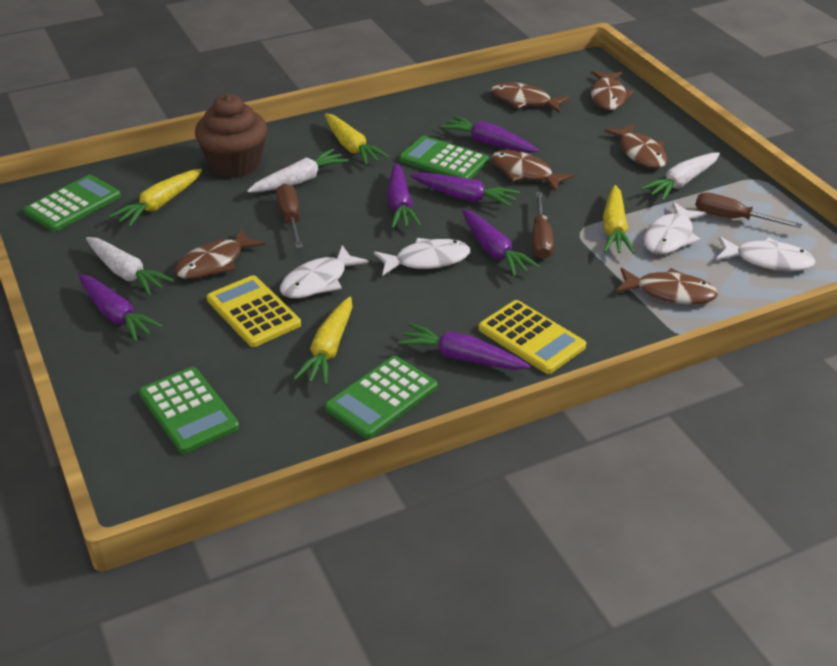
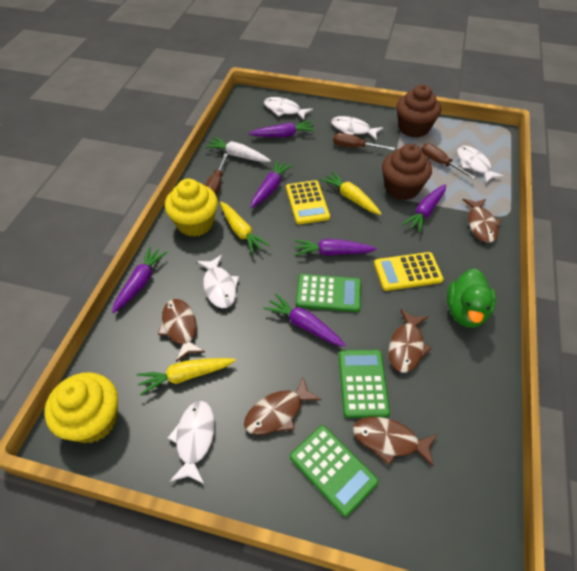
brown cupcake: [195,94,268,178] = 1 -> [382,144,432,200] [396,85,441,138] = 2
brown fish: [175,228,265,279] [491,82,570,113] [491,150,574,192] [591,71,634,110] [605,123,667,169] [616,268,718,304] = 6 -> [158,299,205,362] [244,377,322,435] [353,417,437,467] [389,309,432,373] [463,199,501,243] = 5
green calculator: [24,175,121,231] [139,367,239,454] [325,356,437,439] [399,136,489,179] = 4 -> [290,425,378,517] [296,274,361,312] [339,350,390,418] = 3
green duck: none = 0 -> [447,269,496,328] = 1
white carrot: [86,237,174,295] [247,149,349,193] [640,152,720,201] = 3 -> [205,137,271,162] = 1
white fish: [280,245,369,298] [374,238,470,276] [644,202,707,254] [716,236,816,271] = 4 -> [168,401,215,484] [197,255,239,308] [264,97,313,120] [331,116,383,140] [457,146,504,183] = 5
yellow carrot: [109,169,202,227] [293,296,352,385] [325,113,389,165] [603,185,635,254] = 4 -> [136,358,236,396] [220,202,270,254] [320,171,382,215] = 3
yellow cupcake: none = 0 -> [44,372,118,443] [165,179,218,237] = 2

